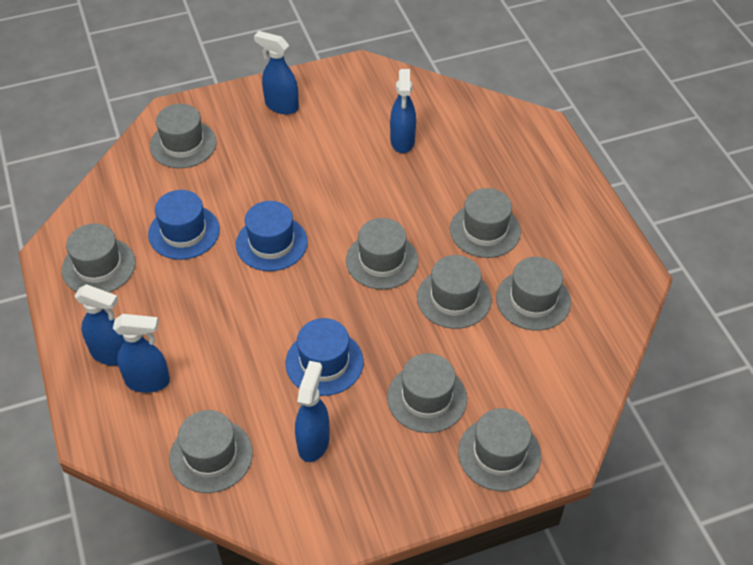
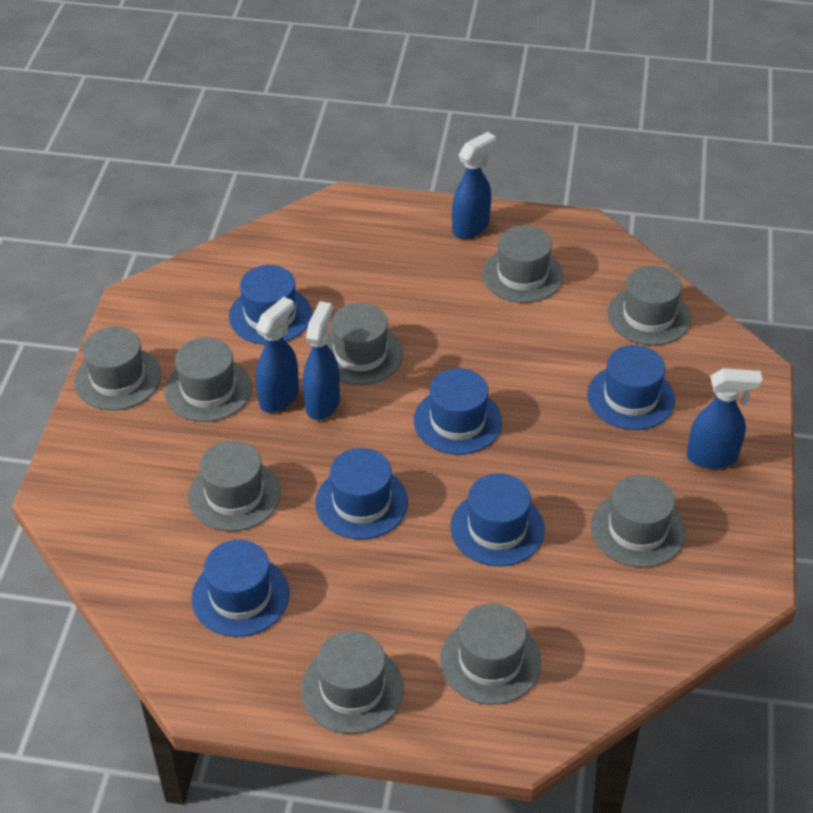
blue hat: [148,190,220,260] [236,201,308,271] [285,318,364,396] = 3 -> [191,540,290,637] [229,265,312,345] [315,448,408,539] [414,368,502,455] [450,473,545,566] [587,345,675,430] = 6
blue spray bottle: [75,284,125,366] [113,314,170,393] [254,31,299,114] [295,361,330,462] [390,69,416,153] = 5 -> [256,297,299,413] [303,301,340,420] [452,132,495,239] [687,368,763,469] = 4

